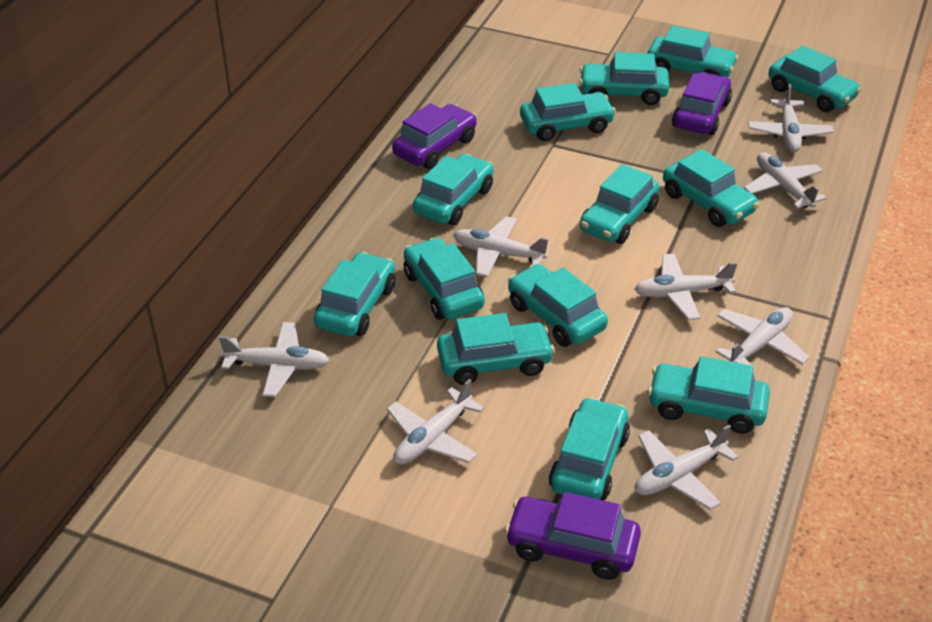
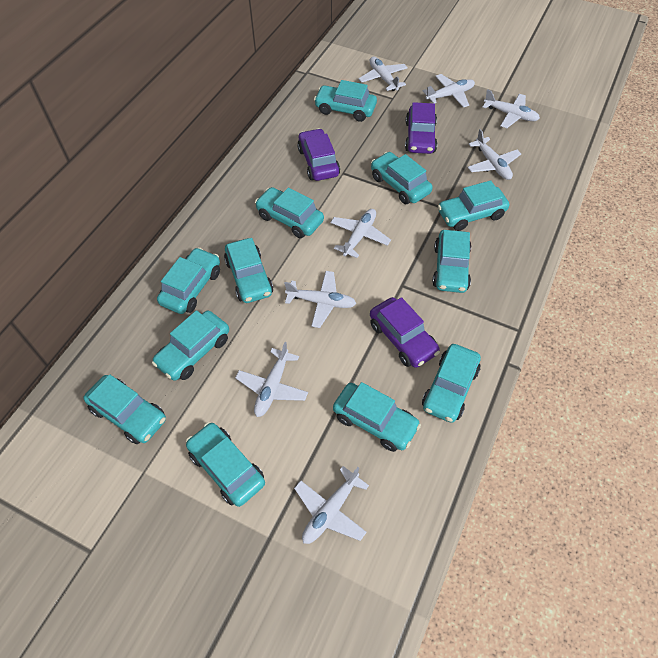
turquoise car: [314,252,395,336] [404,237,485,320] [413,154,494,225] [437,313,555,385] [508,264,608,347] [520,83,616,141] [549,397,630,500] [579,52,669,105] [580,164,660,244] [647,25,738,77] [648,356,770,434] [663,149,759,227] [768,45,861,112] = 13 -> [84,375,166,444] [152,310,229,381] [157,247,220,314] [186,422,265,507] [224,238,273,303] [255,187,324,238] [314,80,377,122] [333,382,421,452] [371,152,433,204] [422,344,481,423] [432,230,471,293] [438,180,509,231] = 12

